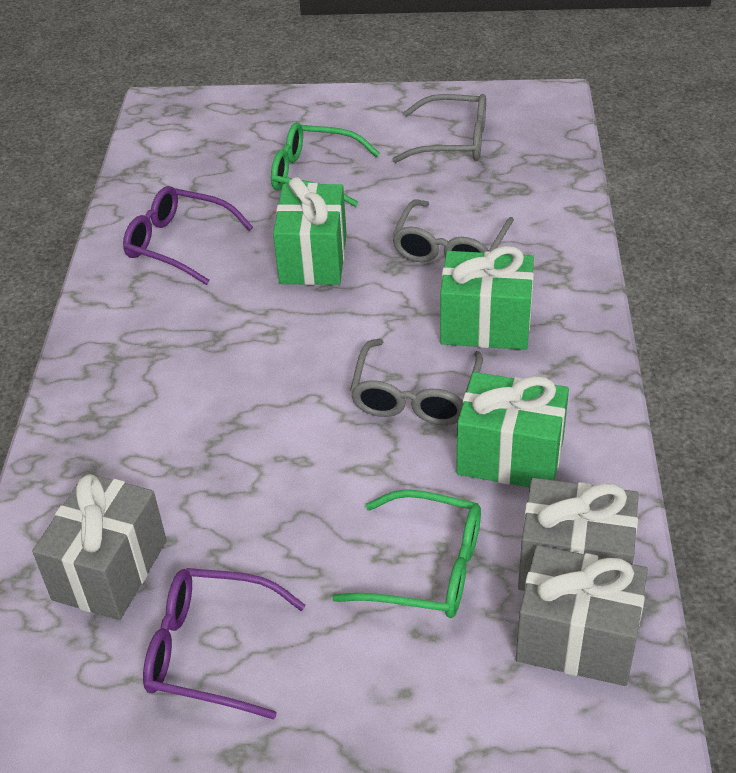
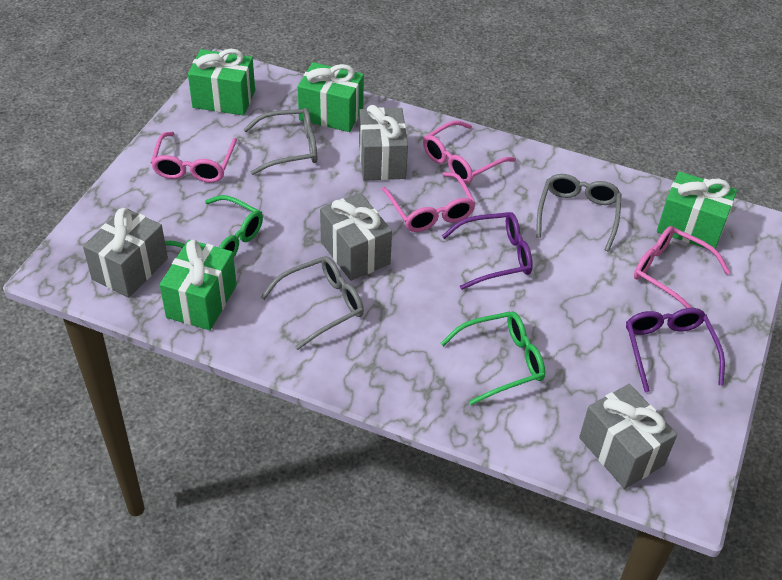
green gift: [273,177,347,285] [440,246,534,350] [456,372,569,488] = 3 -> [160,240,237,330] [188,49,255,116] [298,62,364,132] [657,171,737,249] = 4
grey gift: [32,473,167,620] [516,545,648,686] [518,478,639,591] = 3 -> [83,207,168,298] [320,193,392,281] [359,105,408,181] [579,384,677,489] = 4
pink glasses: none = 0 -> [151,132,237,183] [382,172,476,232] [423,120,516,184] [634,226,731,308] = 4

